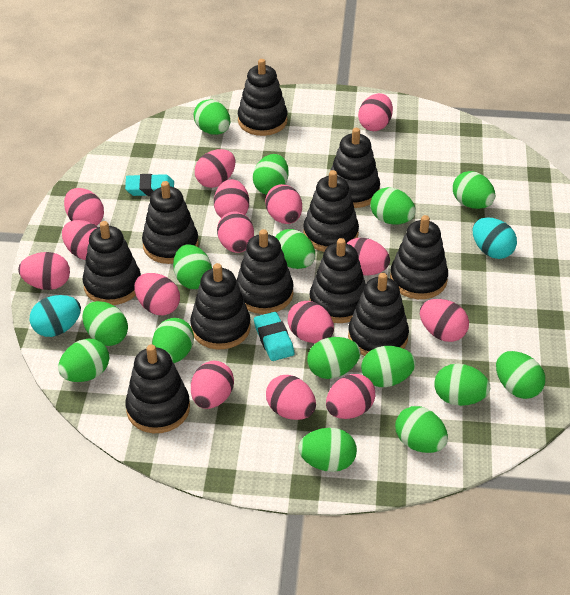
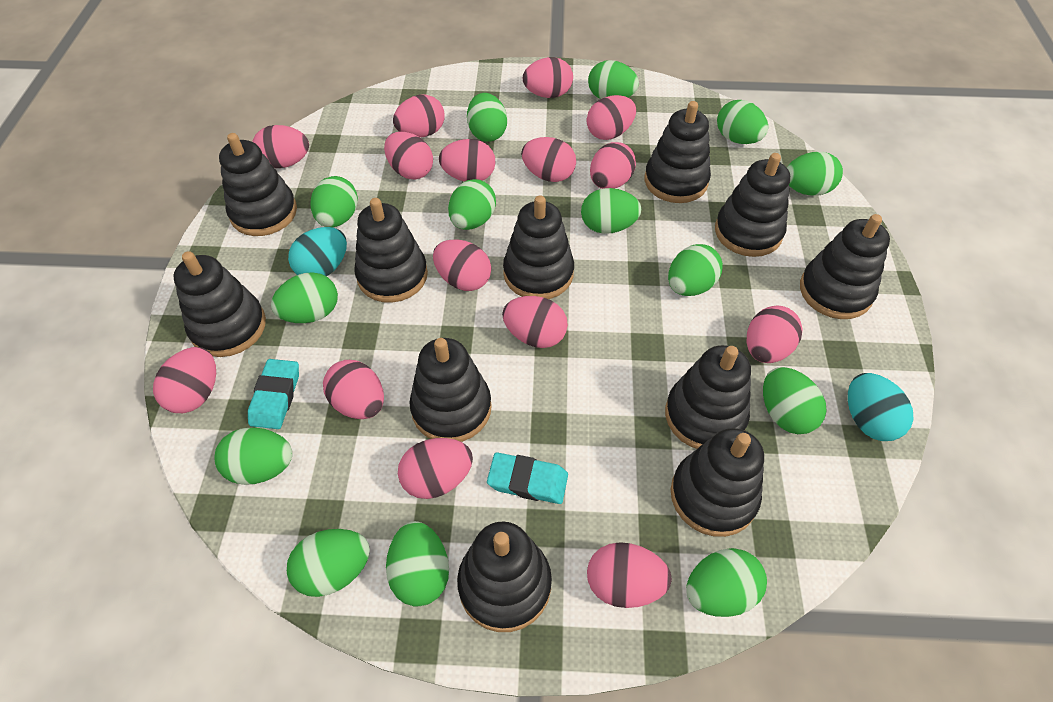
green egg: [58,339,109,382] [82,301,128,346] [152,318,194,363] [173,244,212,289] [193,99,230,135] [253,154,289,195] [275,229,315,269] [298,428,357,472] [307,337,361,379] [361,346,416,387] [370,187,415,225] [395,406,448,453] [434,364,490,406] [453,171,495,209] [496,351,545,399] = 15 -> [215,427,293,485] [271,272,338,323] [287,529,370,597] [310,176,358,227] [386,521,449,607] [448,179,496,230] [467,93,507,142] [581,188,641,234] [588,60,639,99] [668,244,723,296] [686,548,767,617] [717,100,768,144] [763,367,827,434] [787,152,843,196] = 14

